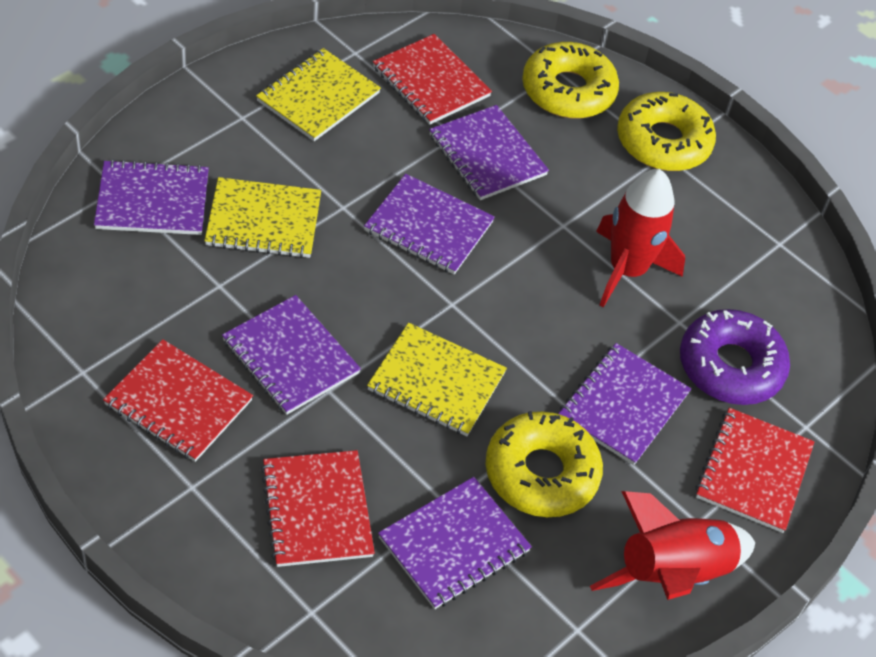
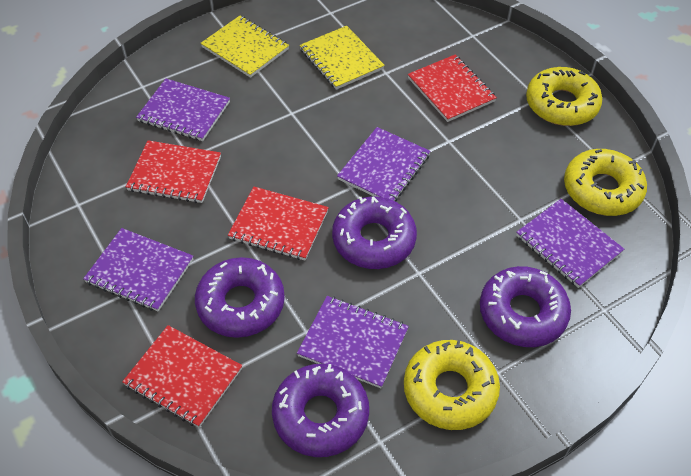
purple donut: [680,309,790,405] = 1 -> [195,257,285,338] [272,364,369,457] [332,196,417,269] [480,266,571,347] = 4
purple notebook: [94,159,209,235] [222,295,361,415] [364,174,495,275] [378,477,532,609] [429,105,549,200] [558,343,691,465] = 6 -> [83,228,193,311] [136,79,230,141] [297,296,409,388] [337,127,430,201] [516,199,624,288] = 5
red rocket: [590,491,755,600] [596,169,685,307] = 2 -> none = 0
yellow notebook: [204,177,321,258] [256,48,381,141] [367,323,507,436] = 3 -> [200,16,289,78] [300,26,385,90] = 2

